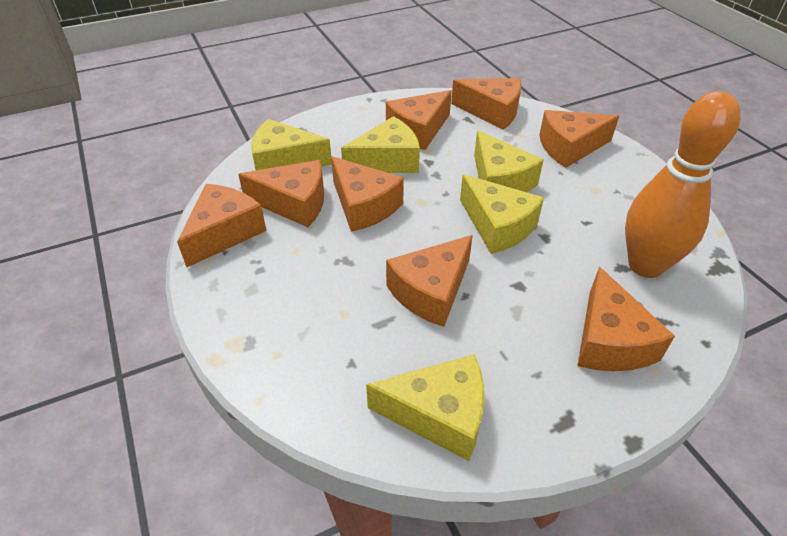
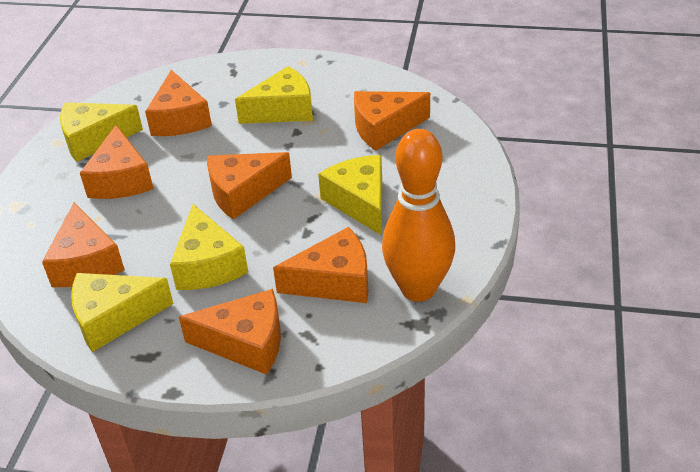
orange cheese: [177,184,267,267] [238,160,324,227] [331,156,404,232] [386,90,452,150] [386,235,473,327] [451,78,521,130] [539,110,619,168] [577,267,675,371] = 8 -> [42,203,125,287] [80,125,154,199] [145,70,212,136] [179,289,281,375] [207,152,292,219] [273,227,368,303] [354,91,430,151] = 7

